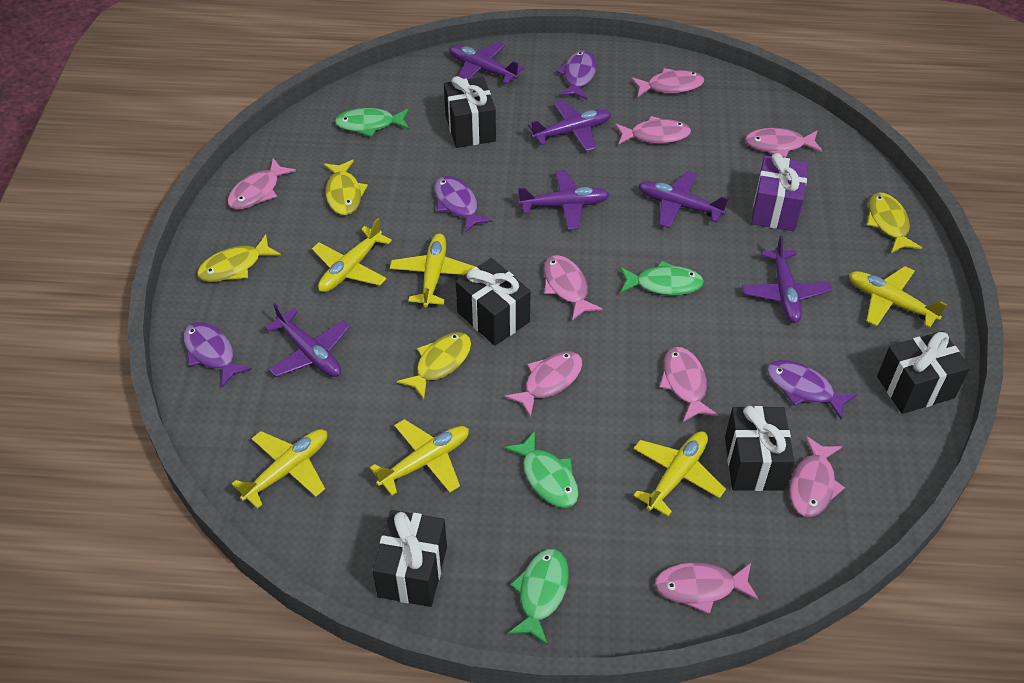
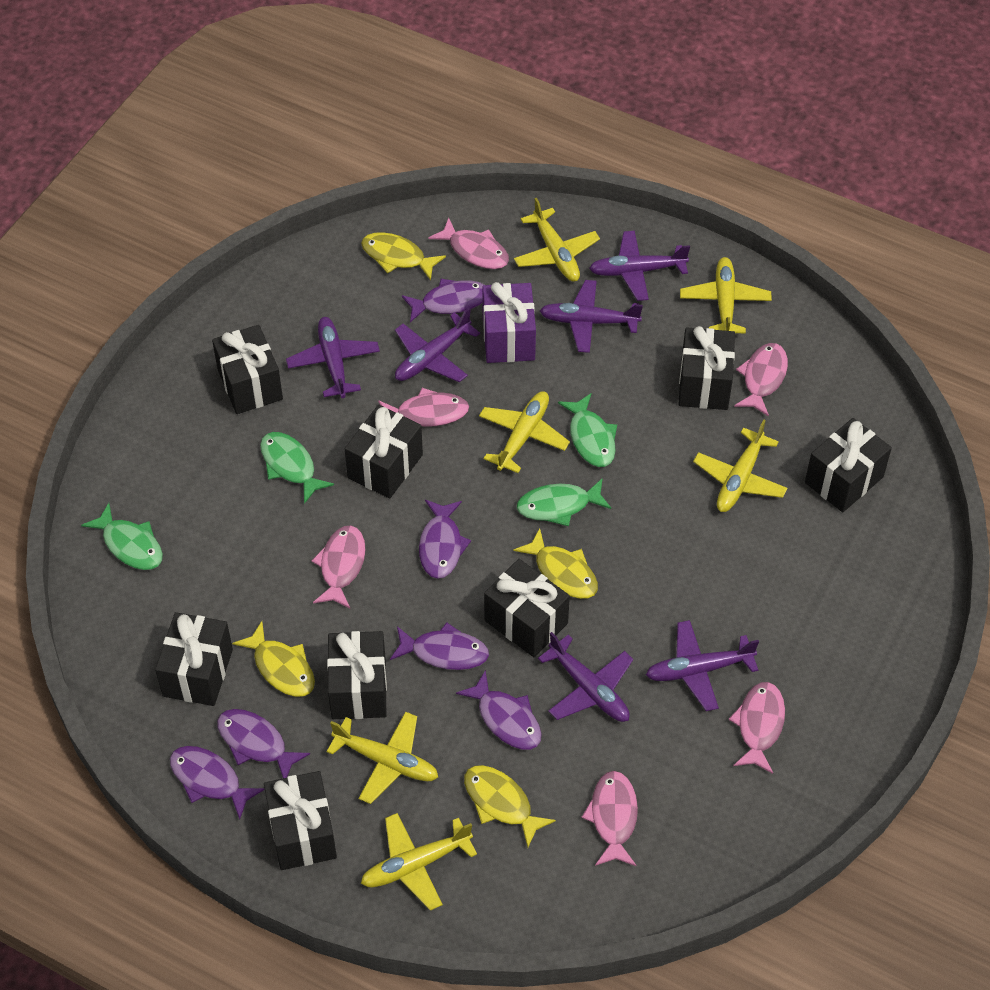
black gift: [372,510,447,607] [444,76,496,148] [456,258,531,346] [725,406,794,491] [877,331,970,414] = 5 -> [155,612,233,706] [212,325,283,414] [264,771,337,870] [327,631,387,719] [345,405,423,499] [484,559,570,657] [678,326,735,410] [805,418,892,512] = 8
pink fish: [228,158,296,210] [505,351,582,417] [544,255,603,320] [615,116,691,144] [631,68,704,97] [655,562,758,614] [660,347,718,422] [745,128,822,158] [790,436,845,517] = 9 -> [311,525,365,608] [378,388,469,426] [429,217,509,269] [582,771,638,866] [729,682,785,774] [734,343,788,417] = 6
purple fish: [183,322,252,387] [435,176,493,233] [556,51,597,99] [767,360,857,420] = 4 -> [170,746,265,819] [217,709,310,778] [390,622,489,670] [402,279,484,322] [419,500,471,579] [456,670,542,750] = 6

